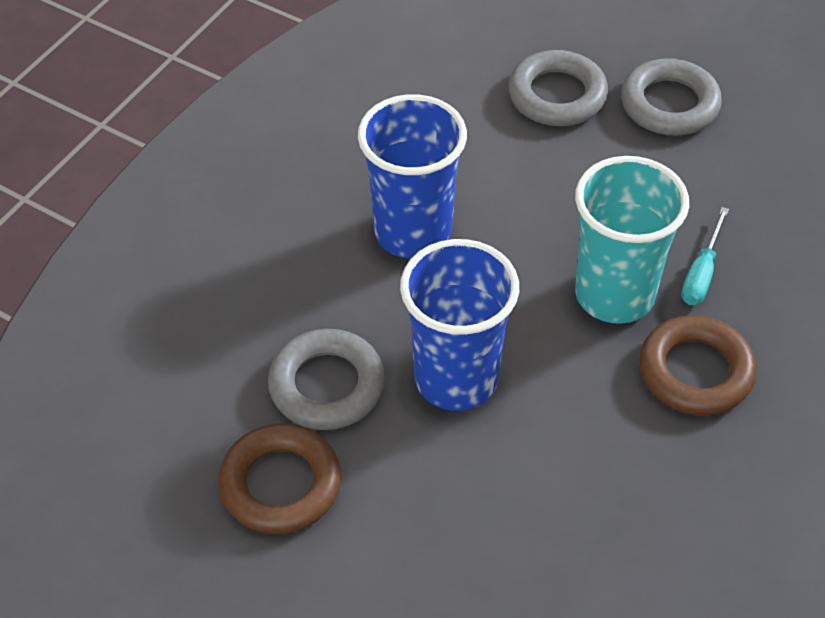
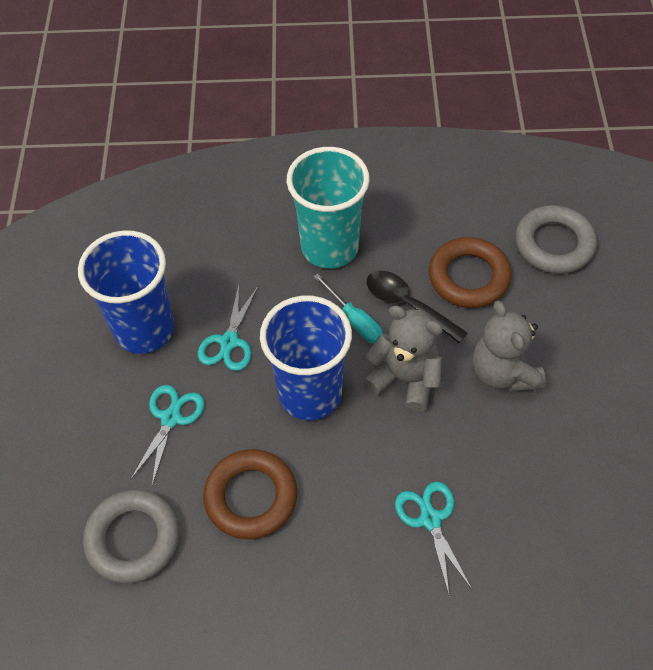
black spoon: none = 0 -> [367,271,468,343] = 1
grey ring: [268,329,385,430] [508,50,608,126] [621,58,722,136] = 3 -> [83,489,180,583] [515,205,597,274] = 2
grey teddy bear: none = 0 -> [363,306,443,412] [473,301,546,392] = 2
turquoise scissors: none = 0 -> [131,385,204,485] [198,285,258,371] [395,482,472,594] = 3

